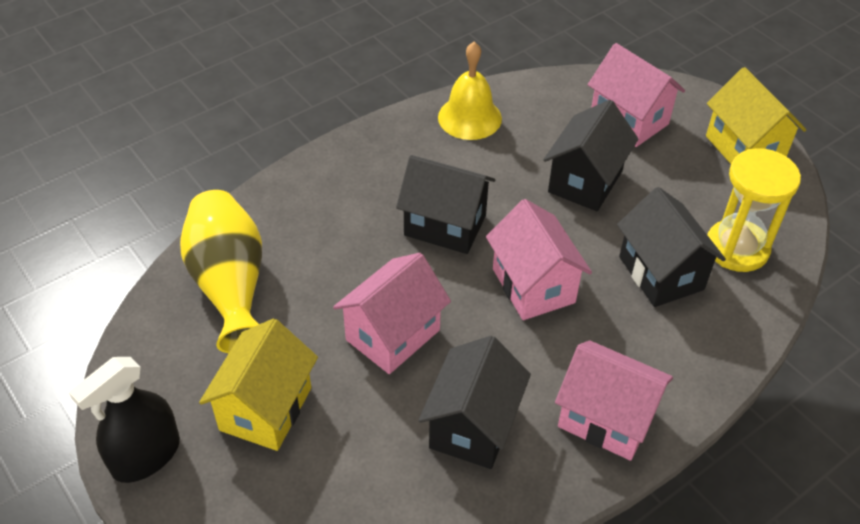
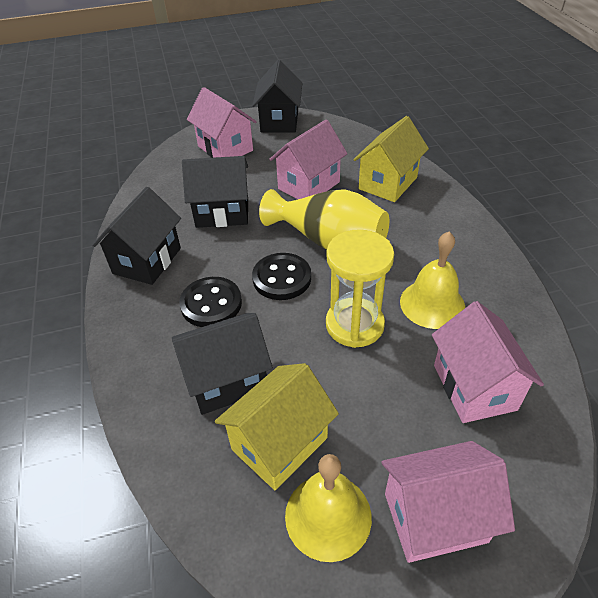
black button: none = 0 -> [179,277,242,327] [252,253,311,300] = 2
black spray bottle: [69,357,180,483] = 1 -> none = 0
yellow bell: [438,42,502,140] = 1 -> [285,454,372,562] [400,232,465,329] = 2

